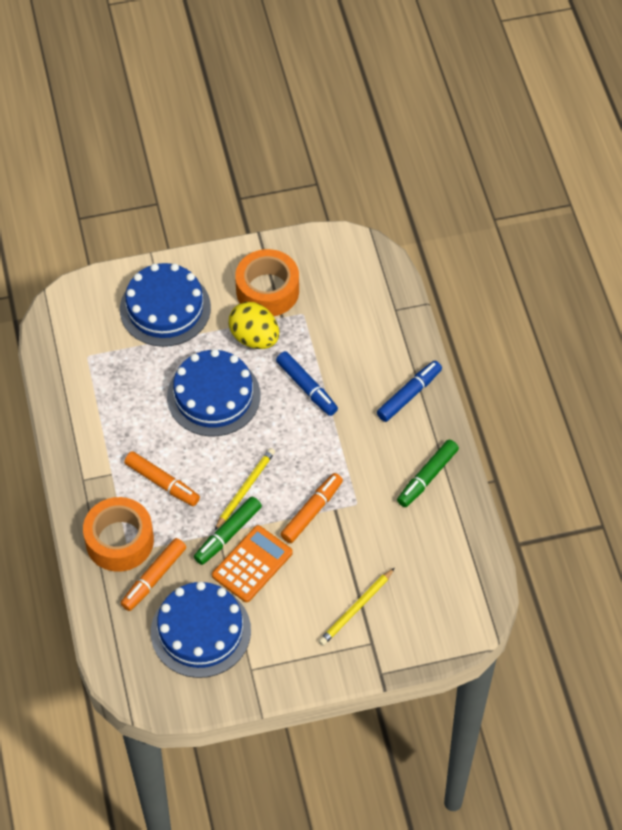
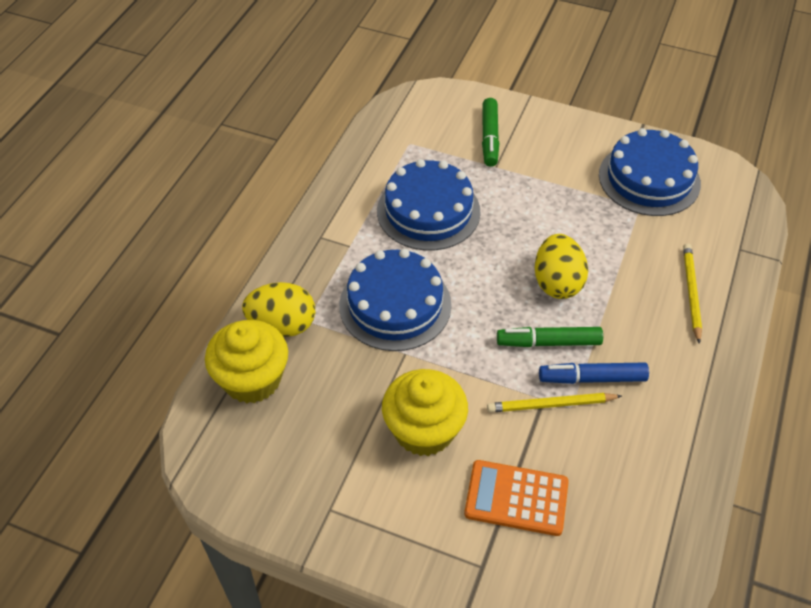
blue marker: [276,351,338,416] [377,361,442,422] = 2 -> [539,362,649,384] = 1
orange marker: [121,538,186,611] [124,451,200,506] [281,473,343,543] = 3 -> none = 0
orange tape: [83,497,154,572] [235,249,299,316] = 2 -> none = 0
yellow cupcake: none = 0 -> [205,320,288,403] [382,369,468,456] = 2
yellow egg: [229,302,279,349] = 1 -> [242,282,315,337] [535,234,588,299] = 2

